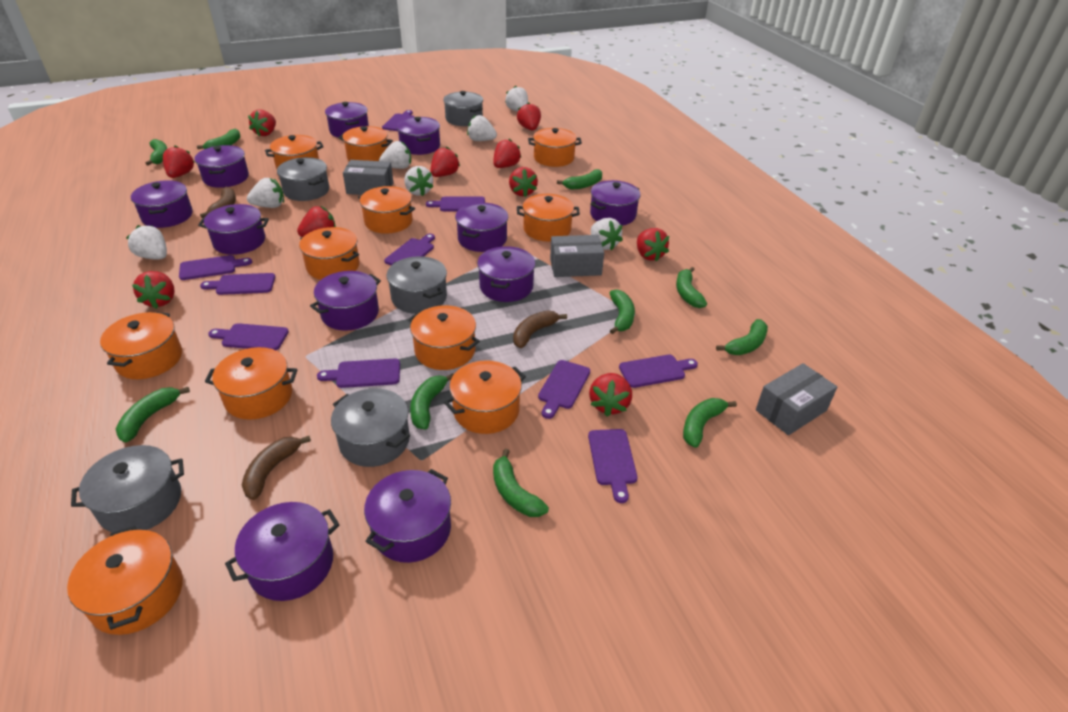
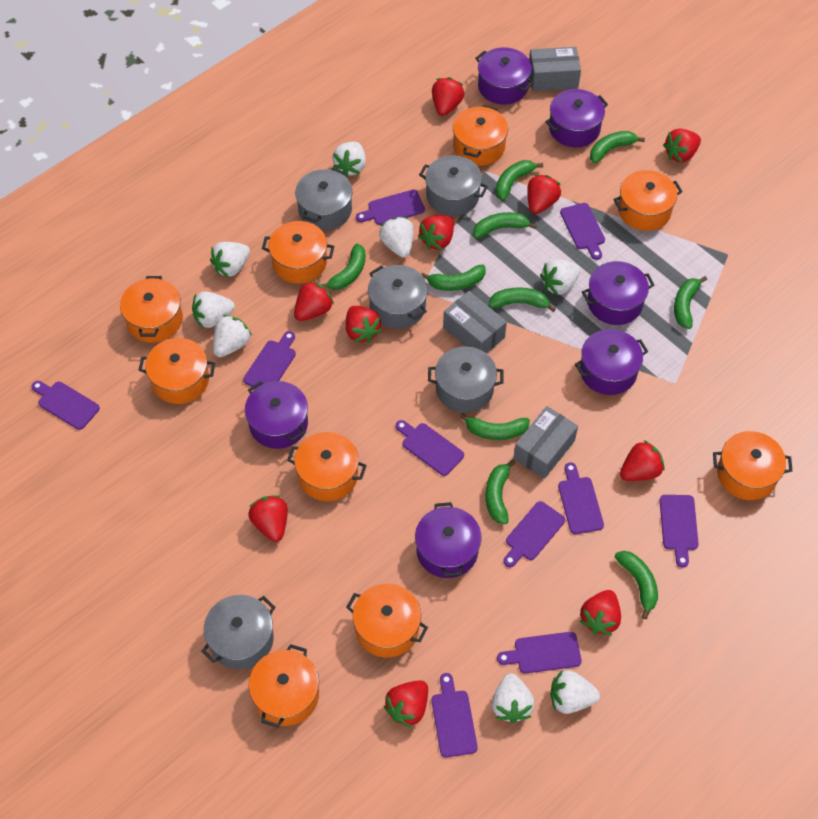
brown banana: [200,187,236,218] [242,436,311,500] [513,310,567,348] = 3 -> none = 0
orange pot: [67,526,183,635] [100,312,182,379] [205,347,297,420] [265,135,323,169] [299,227,360,280] [339,126,393,161] [358,186,415,234] [409,305,480,370] [444,360,526,434] [517,194,580,241] [528,128,582,167] = 11 -> [120,276,183,343] [139,338,215,404] [249,644,319,728] [262,221,334,284] [287,432,367,501] [346,584,428,658] [453,105,508,166] [613,170,683,231] [713,431,792,500] = 9
purple pot: [131,180,193,228] [195,145,249,188] [198,204,269,255] [225,502,340,601] [310,271,381,331] [325,102,369,138] [364,469,451,563] [397,117,440,155] [455,203,508,252] [477,246,536,302] [590,180,640,226] = 11 -> [245,381,308,449] [415,502,482,578] [475,47,534,105] [545,89,608,147] [575,329,648,395] [582,261,654,325] = 6
white strawberry: [126,225,167,259] [247,178,284,208] [379,141,411,169] [404,166,433,196] [467,115,497,141] [505,86,528,112] [591,218,623,251] = 7 -> [192,291,235,328] [210,242,250,277] [213,315,252,357] [332,142,366,177] [379,217,414,258] [492,673,535,723] [540,259,580,295] [550,670,600,714] = 8

